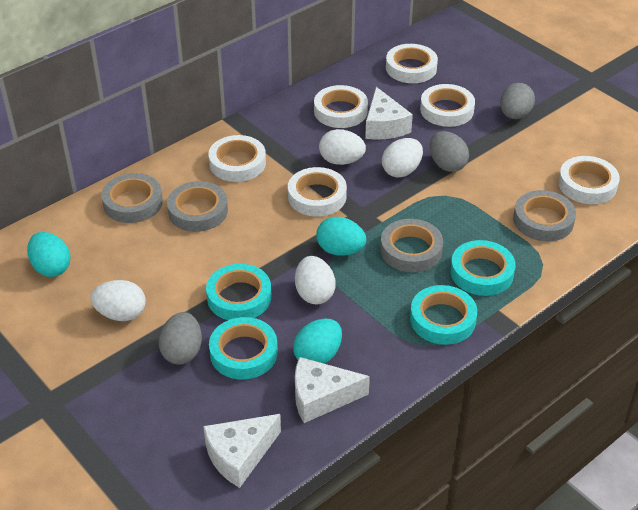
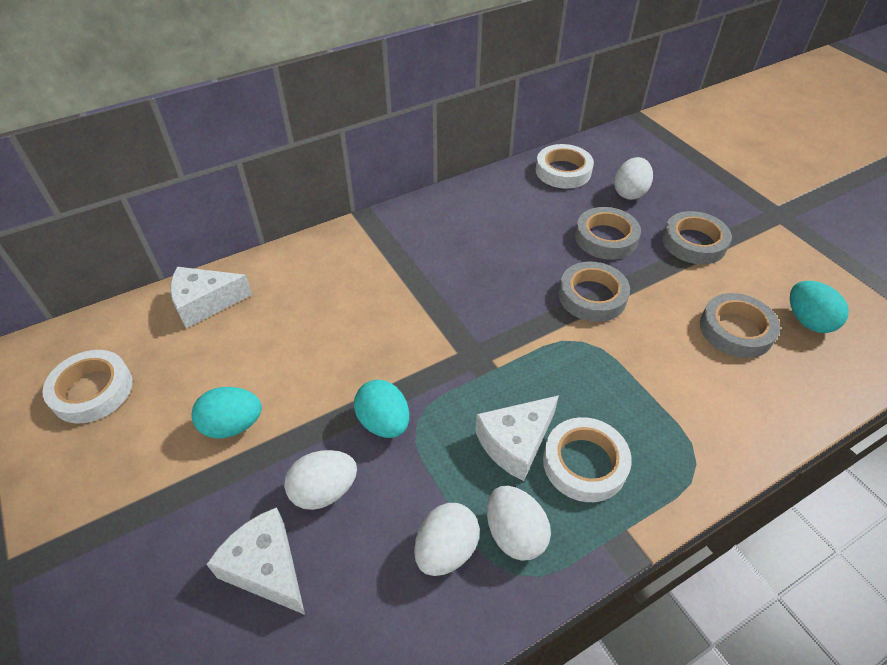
grey egg: [159,312,202,365] [430,131,469,172] [500,83,535,119] = 3 -> none = 0
turquoise tape: [206,264,271,320] [209,317,278,380] [410,285,477,345] [450,240,516,296] = 4 -> none = 0
white tape: [209,135,266,182] [288,167,347,217] [314,85,368,128] [386,44,438,83] [420,84,475,127] [558,156,620,204] = 6 -> [42,350,133,423] [536,144,594,189] [543,417,632,502] = 3

